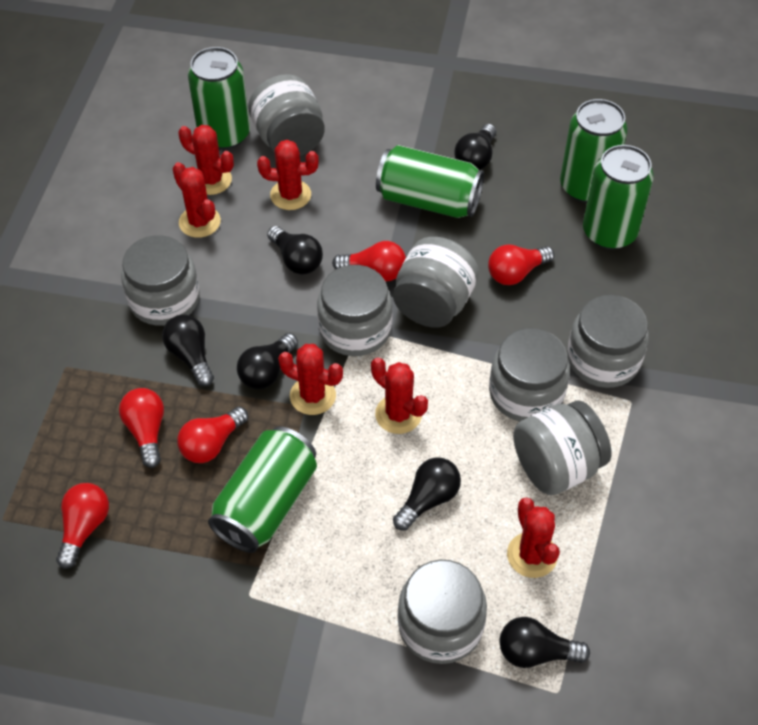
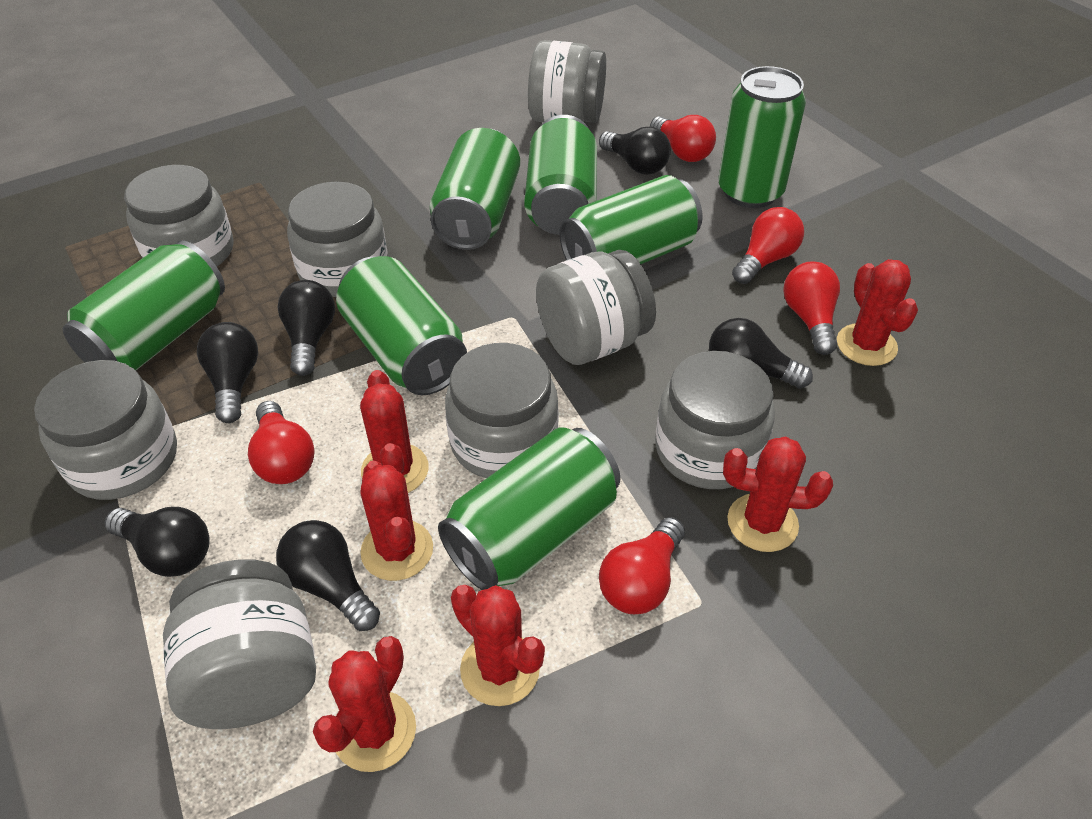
green can: [188,47,250,150] [208,426,317,553] [376,145,484,218] [560,99,628,203] [583,145,654,250] = 5 -> [63,240,225,370] [336,256,467,395] [430,128,520,250] [438,427,621,590] [524,115,597,235] [559,175,702,264] [718,66,806,208] = 7

